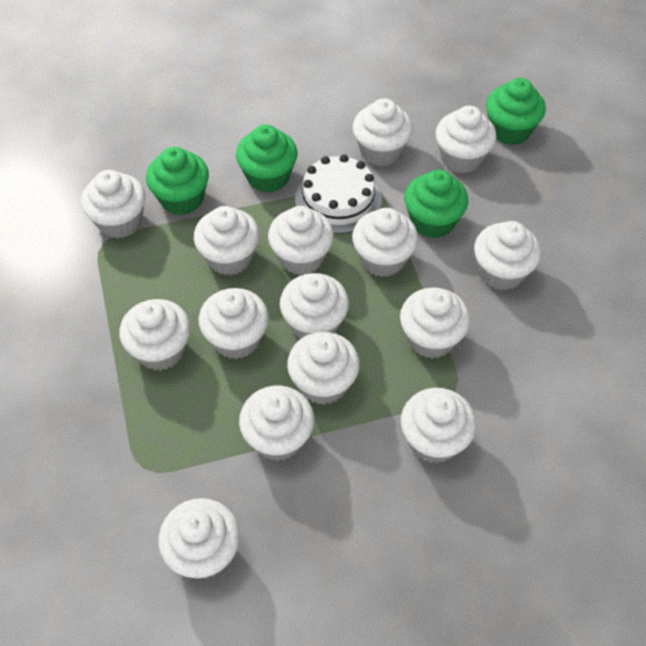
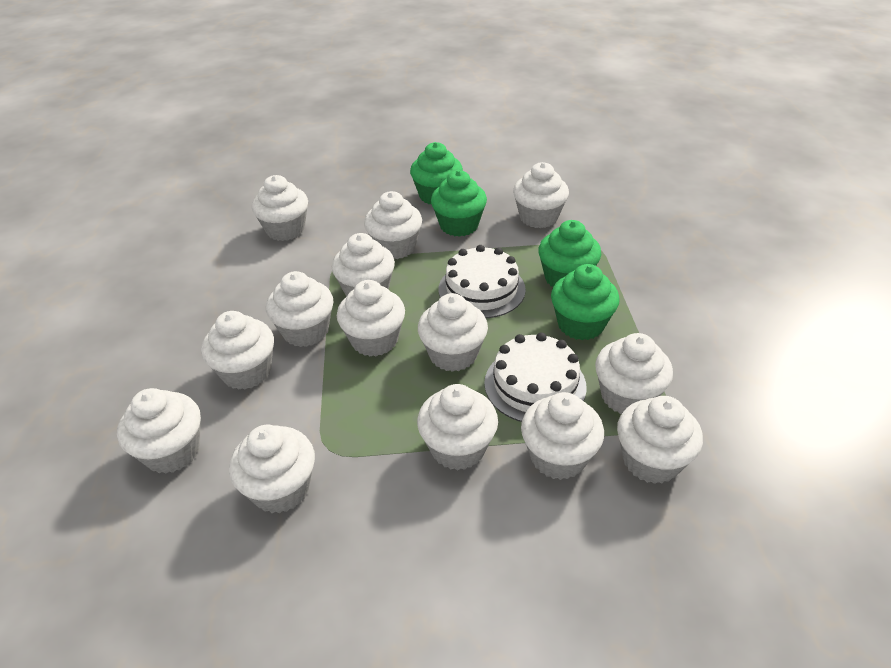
white cake: [295,154,382,234] = 1 -> [439,245,526,318] [484,332,587,422] = 2
white cupcake: [81,170,146,239] [119,299,191,371] [158,498,240,579] [194,206,259,275] [199,288,269,359] [239,386,314,461] [268,206,334,275] [280,273,349,339] [287,332,360,405] [352,208,418,277] [353,98,413,166] [400,287,470,359] [401,388,476,463] [436,106,497,173] [474,221,541,290] = 15 -> [117,388,201,474] [201,311,274,390] [229,425,315,513] [252,175,308,241] [266,271,334,347] [332,233,395,297] [337,280,405,356] [364,191,422,259] [417,384,498,470] [418,293,488,372] [513,162,569,228] [521,392,604,480] [595,333,673,414] [617,396,703,484] = 14

